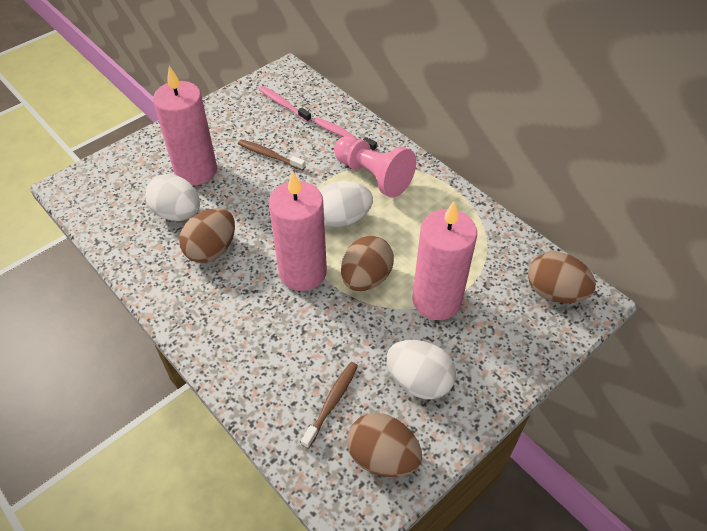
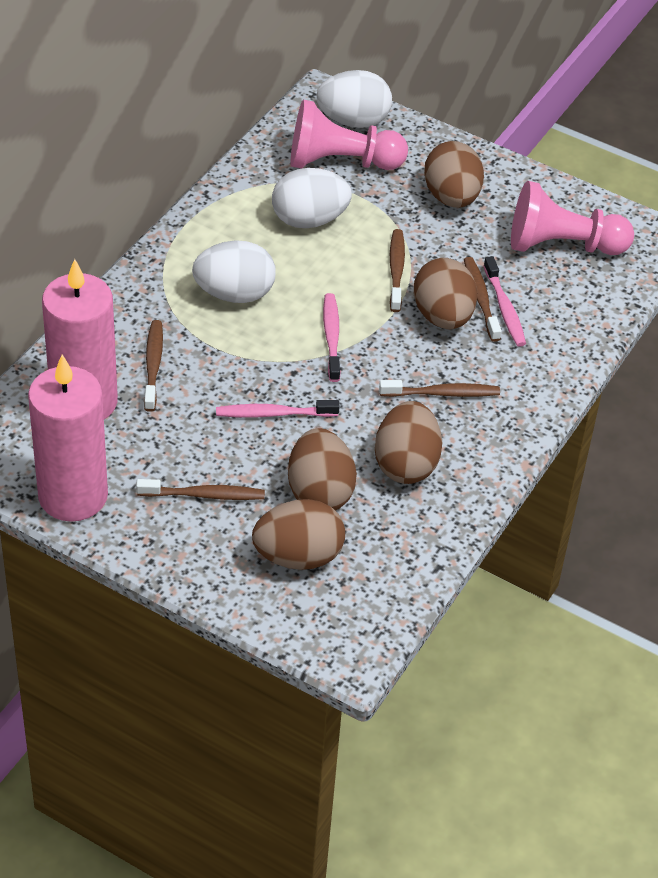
brown egg: [179,208,235,263] [341,236,394,291] [347,413,422,477] [528,252,596,303] = 4 -> [252,499,345,570] [288,428,357,511] [375,401,442,484] [414,258,477,329] [424,141,484,208] = 5
brown toothbrush: [238,140,306,171] [301,362,358,449] = 2 -> [136,479,265,500] [144,320,163,412] [379,380,500,397] [390,229,405,312] [464,257,502,342] = 5
pink candle: [153,66,217,185] [269,172,327,291] [412,201,477,320] = 3 -> [28,354,108,522] [42,259,118,419] = 2
pink pawn: [334,136,416,198] = 1 -> [290,100,408,170] [511,181,634,255] = 2
pink toothbrush: [259,86,311,123] [313,117,377,151] = 2 -> [216,400,340,418] [323,293,340,382] [484,256,526,347] = 3

